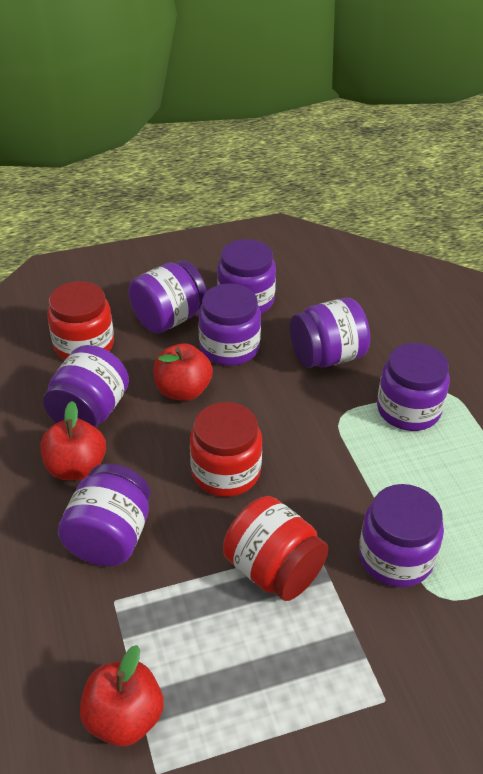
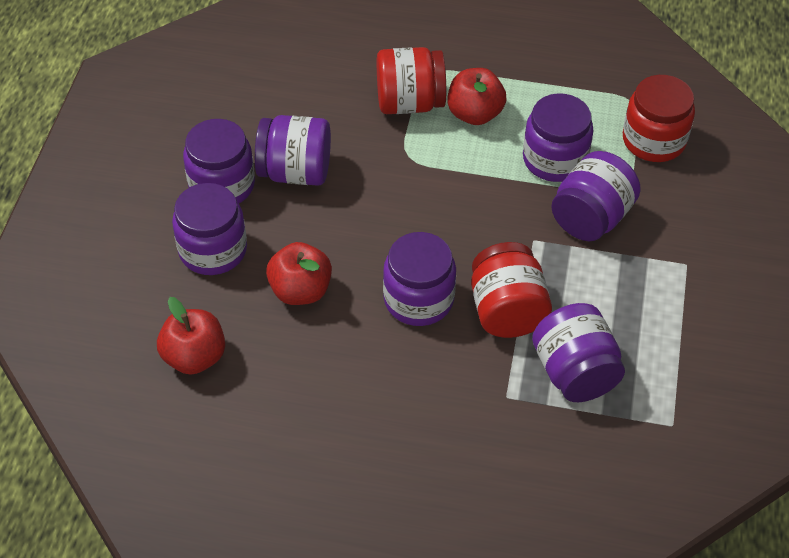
purple jar: [43,345,129,428] [58,464,151,566] [129,260,207,333] [199,284,261,366] [217,239,276,314] [290,298,370,368] [359,484,444,587] [377,343,450,431] = 8 -> [172,183,247,275] [183,119,255,204] [255,115,331,186] [383,232,456,326] [523,93,594,182] [532,303,625,402] [551,151,641,241] = 7

